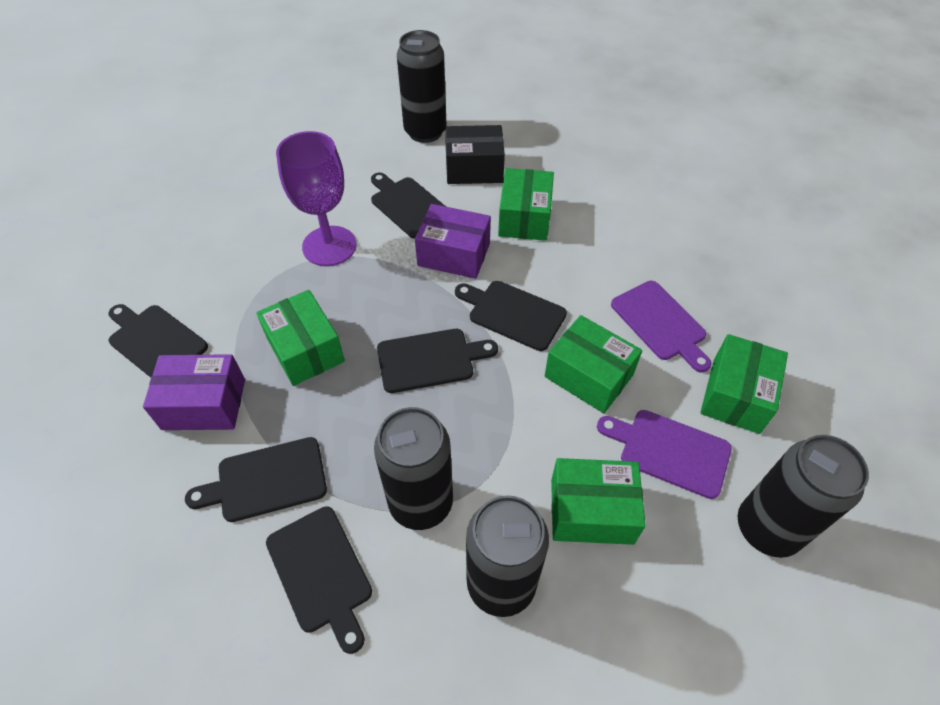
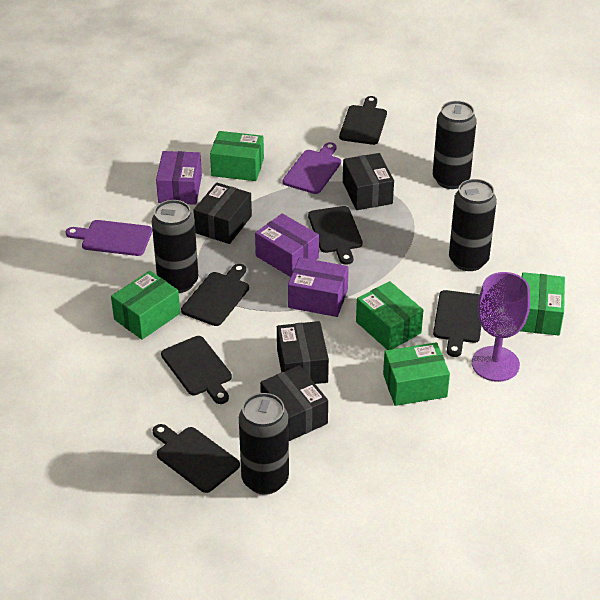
black box: [446,125,505,184] = 1 -> [193,182,252,244] [260,365,328,441] [277,321,329,384] [343,153,394,210] = 4
purple box: [143,354,245,430] [415,204,491,279] = 2 -> [156,151,202,205] [255,214,319,277] [288,257,349,317] = 3

